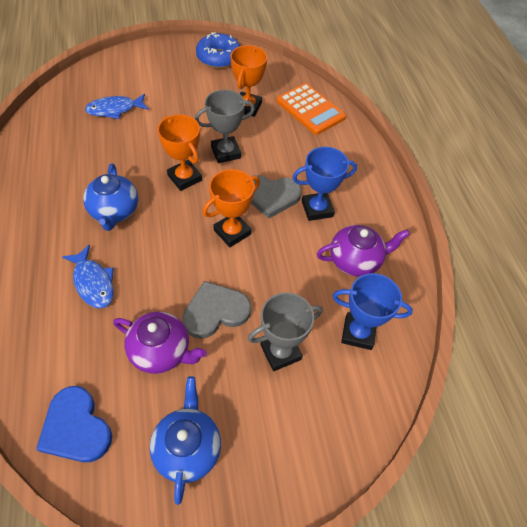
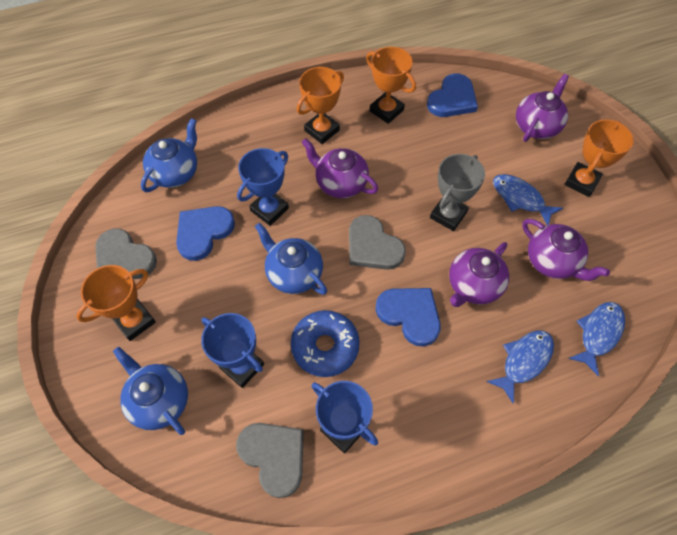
blue fish: [62,245,114,309] [85,94,149,119] = 2 -> [486,331,554,404] [493,174,563,225] [568,302,625,377] = 3
blue heart: [36,386,112,462] = 1 -> [176,206,235,261] [376,288,441,346] [427,73,478,117] = 3
blue teapot: [83,164,138,231] [150,376,221,505] = 2 -> [113,347,188,435] [141,118,197,192] [255,223,327,295] = 3
blue trophy: [292,147,357,221] [333,273,413,350] = 2 -> [201,313,264,388] [237,148,289,226] [311,381,378,453] = 3
grey heart: [182,281,251,339] [251,175,302,218] = 2 -> [95,229,157,279] [236,423,304,498] [349,215,406,270] = 3
grey trophy: [195,90,255,163] [248,293,323,371] = 2 -> [430,154,485,231] = 1
orange calculator: [277,83,346,135] = 1 -> none = 0
orange trophy: [157,115,202,191] [203,169,260,247] [231,45,267,117] = 3 -> [76,265,156,341] [297,67,344,144] [366,47,416,124] [564,120,634,197] = 4
purple teapot: [113,312,206,374] [317,225,410,277] = 2 -> [301,138,378,198] [449,242,509,307] [516,74,569,142] [522,219,610,281] = 4

